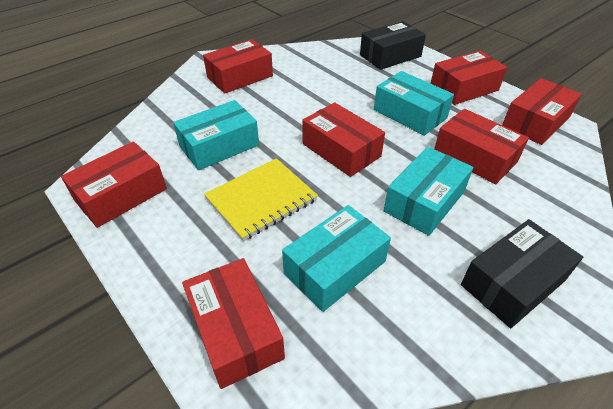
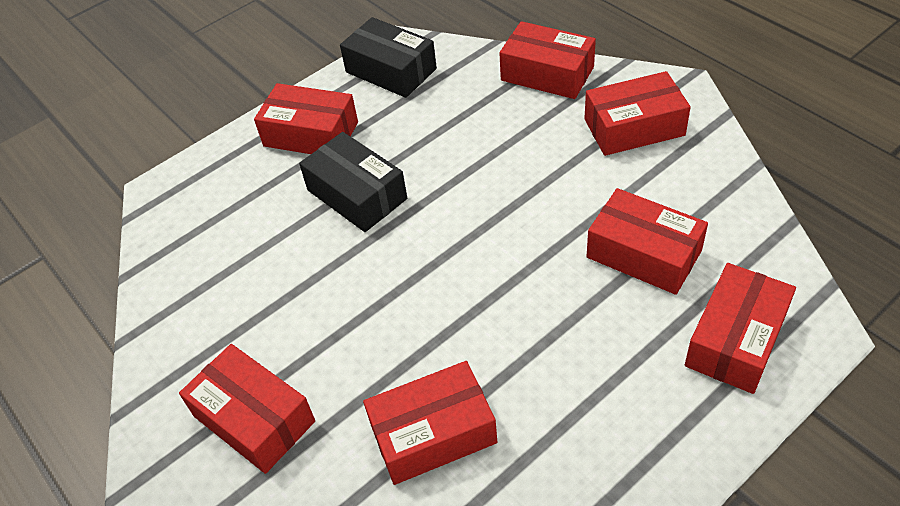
turquoise box: [173,100,259,170] [282,205,391,312] [374,71,454,136] [384,147,473,236] = 4 -> none = 0
yellow notebook: [204,158,318,241] = 1 -> none = 0

